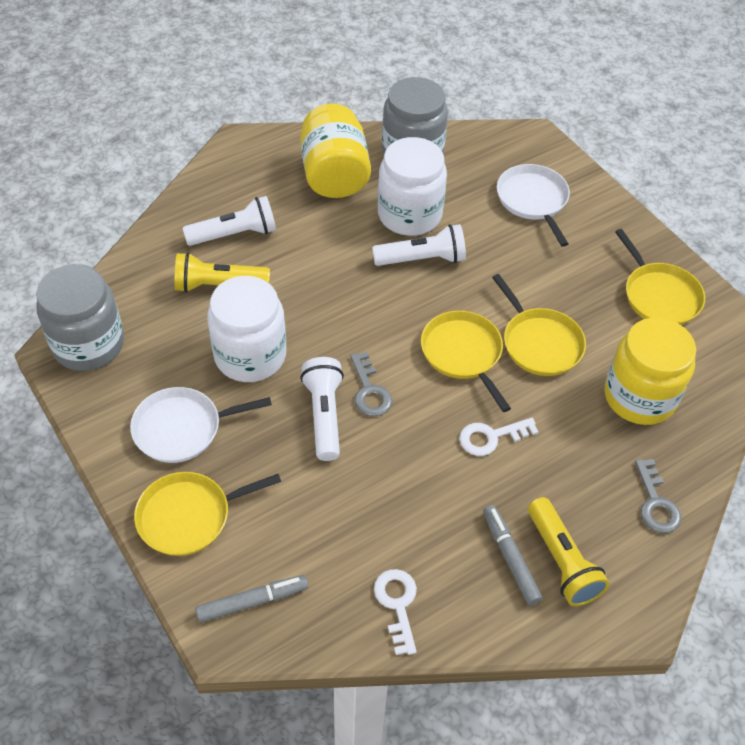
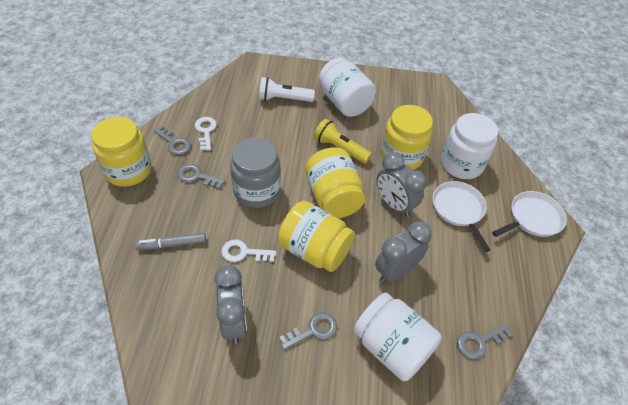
grey clock: none = 0 -> [214,265,247,344] [375,221,431,283] [376,152,427,217] = 3
grey jar: [36,264,124,371] [382,77,448,155] = 2 -> [230,138,281,208] = 1
grey key: [350,352,392,417] [635,459,681,533] = 2 -> [153,125,191,155] [177,164,225,189] [279,312,337,350] [457,324,512,359] = 4
grey marker: [195,575,308,623] [483,505,542,605] = 2 -> [135,233,206,250] = 1
white flashlight: [183,196,276,246] [300,357,344,461] [372,224,466,266] = 3 -> [259,77,315,102] = 1
white jar: [207,276,286,382] [378,137,447,236] = 2 -> [319,58,376,117] [354,293,442,381] [441,113,498,179] = 3
yellow flashlight: [175,252,270,293] [528,497,610,606] = 2 -> [314,119,372,164] = 1
yellow jar: [300,104,371,198] [604,318,696,425] = 2 -> [91,117,151,187] [278,201,355,272] [305,147,365,218] [381,105,433,170] = 4
yellow pan: [134,472,281,556] [421,311,511,412] [492,274,586,376] [615,229,705,325] = 4 -> none = 0

